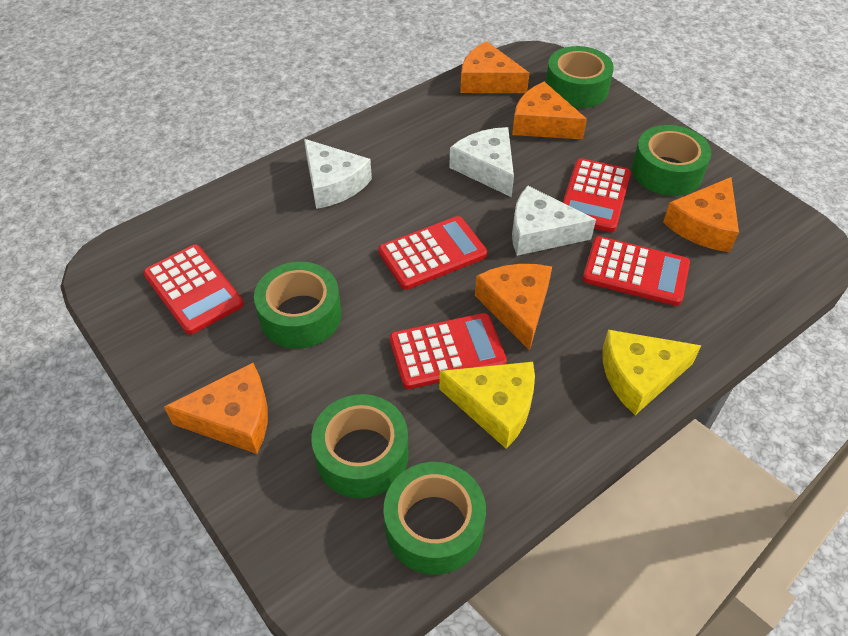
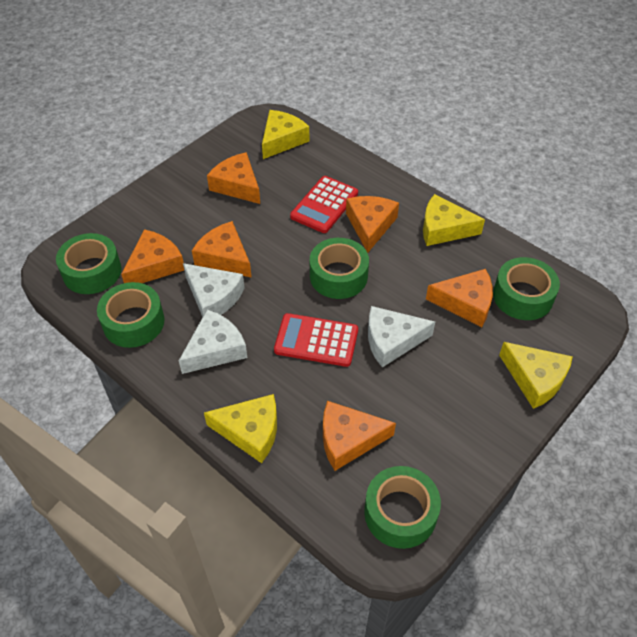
orange cheese: [164,363,268,454] [460,41,529,93] [475,264,552,351] [512,82,587,139] [663,177,739,252] = 5 -> [121,229,184,283] [192,221,252,278] [207,152,260,204] [323,401,396,471] [346,196,399,253] [426,269,493,327] = 6
red calculator: [143,245,244,335] [378,216,487,290] [390,313,507,389] [563,158,631,232] [583,236,690,306] = 5 -> [274,313,358,367] [290,176,358,233] = 2
yellow cheese: [439,362,535,449] [602,330,702,415] = 2 -> [204,394,277,463] [262,110,309,159] [423,194,485,246] [499,342,573,409] = 4

